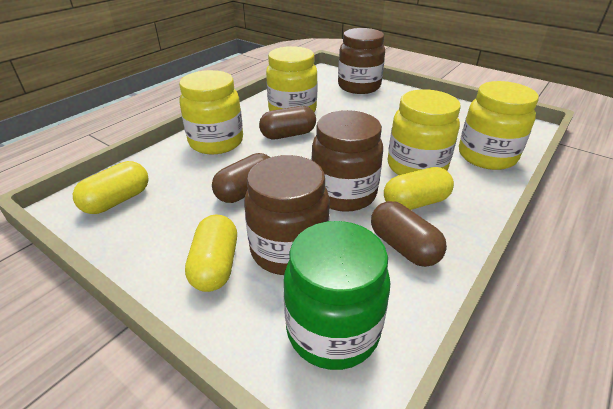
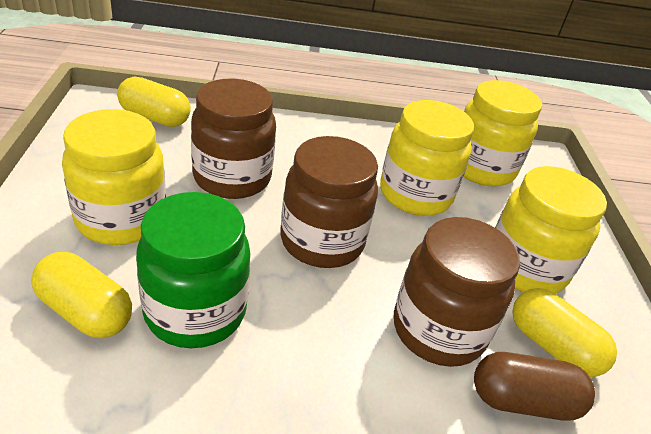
brown capsule: [212,153,270,203] [259,106,316,139] [371,201,447,267] = 3 -> [474,352,595,421] = 1

